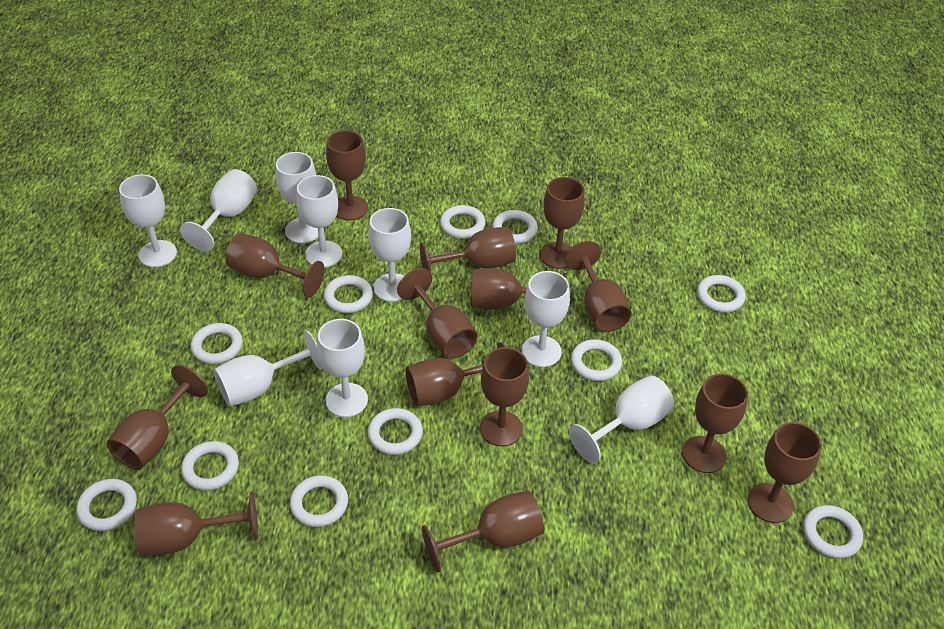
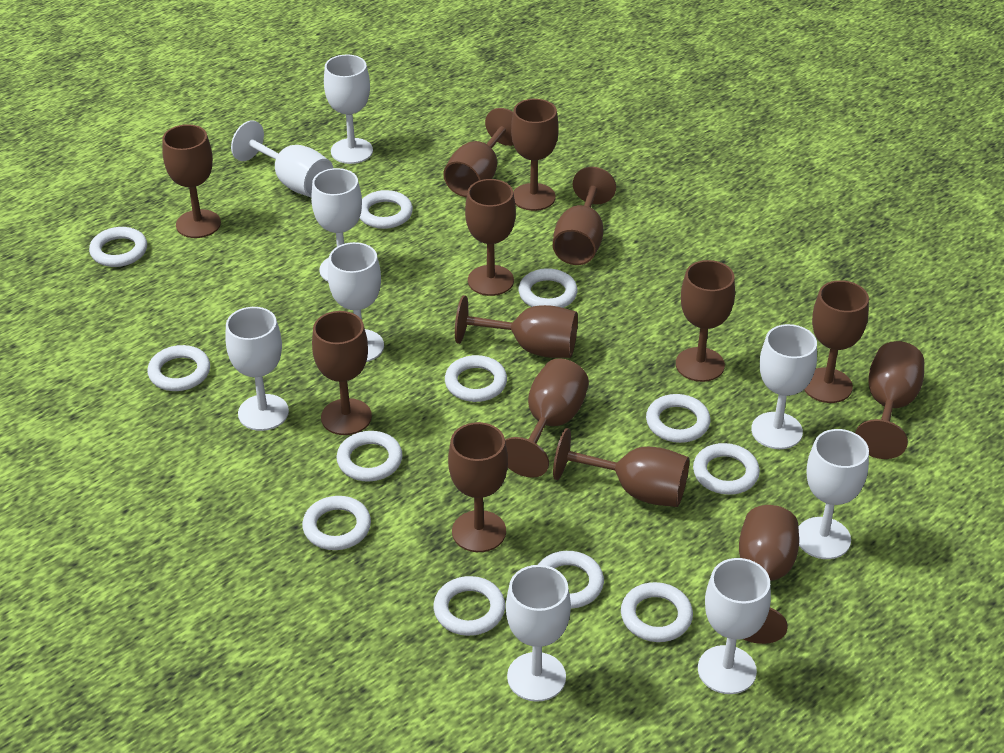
white ring: [76,479,137,531] [181,441,239,491] [191,323,243,364] [290,475,348,527] [324,275,373,313] [368,408,423,455] [440,205,485,239] [492,210,538,244] [571,339,622,381] [697,275,746,313] [803,505,863,559] = 11 -> [89,227,147,267] [147,345,210,391] [302,496,371,550] [336,431,402,482] [360,190,413,229] [433,576,505,636] [445,355,507,402] [519,268,578,308] [538,551,604,609] [621,582,693,642] [646,394,711,443] [693,443,760,495] = 12

